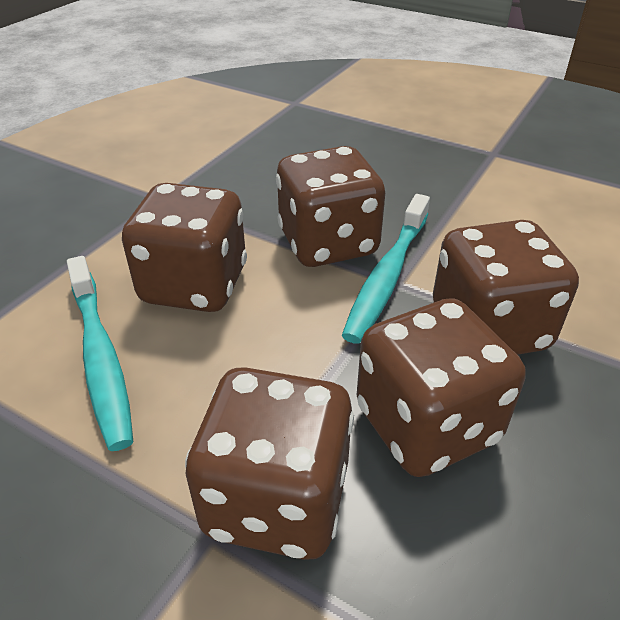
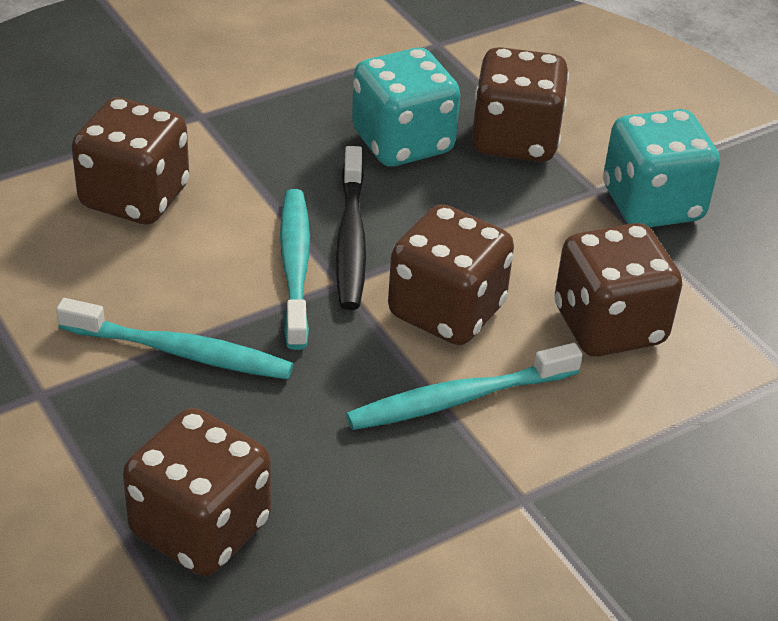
black toothbrush: none = 0 -> [336,146,366,310] = 1
turquoise dice: none = 0 -> [352,48,460,166] [603,109,720,227] = 2
turquoise toothbrush: [67,256,133,451] [342,194,430,344] = 2 -> [56,298,293,379] [280,189,310,350] [346,343,582,430] = 3

